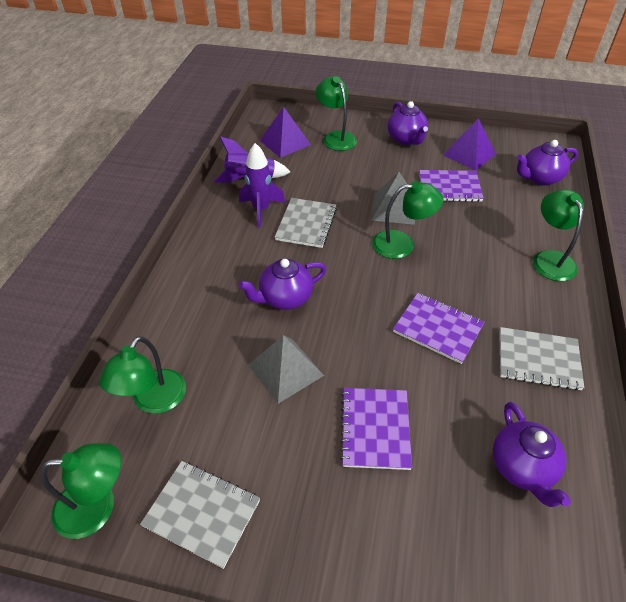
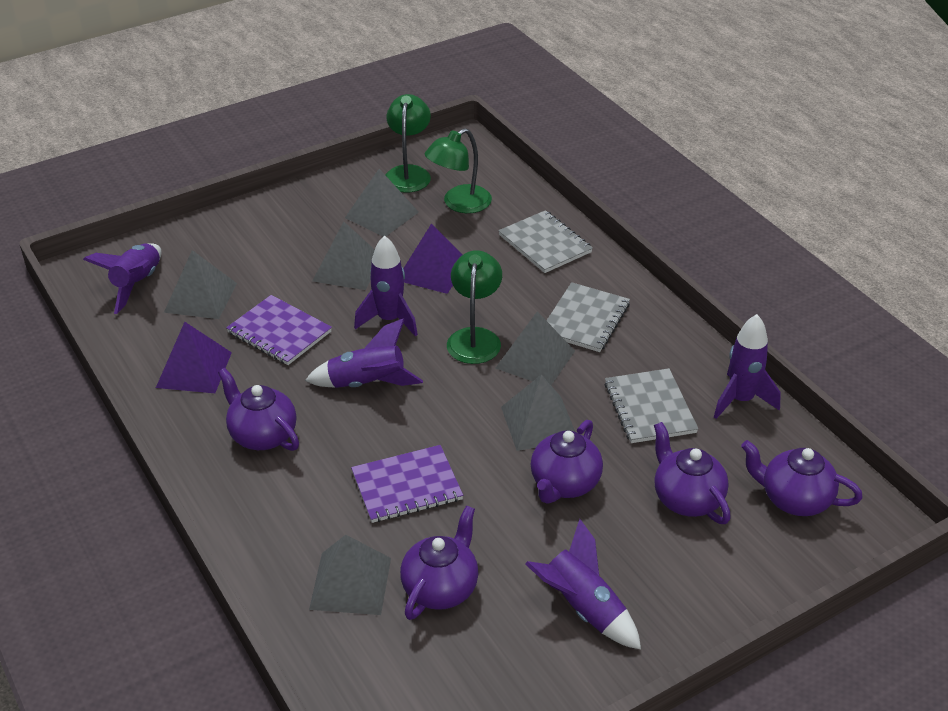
green lamp: [40,443,121,539] [99,336,186,414] [316,76,357,151] [372,181,443,259] [533,190,584,281] = 5 -> [385,94,431,193] [425,128,492,213] [447,250,502,364] = 3
grey pyramid: [248,335,324,404] [371,172,415,225] = 2 -> [164,250,237,319] [309,535,391,615] [312,221,375,290] [345,169,419,236] [495,311,575,385] [501,374,575,451] = 6
purple notebook: [340,388,412,470] [393,293,485,364] [419,170,484,202] = 3 -> [226,295,332,365] [351,445,463,523] = 2
purple rocket: [214,136,290,183] [239,143,285,228] = 2 -> [83,243,162,314] [305,318,423,388] [354,235,418,337] [525,519,641,649] [714,314,781,419] = 5
purple teapot: [239,259,326,310] [387,101,428,145] [493,402,571,507] [517,140,578,185] = 4 -> [218,368,299,451] [400,505,478,620] [531,420,603,504] [654,422,731,524] [741,440,863,516] = 5

